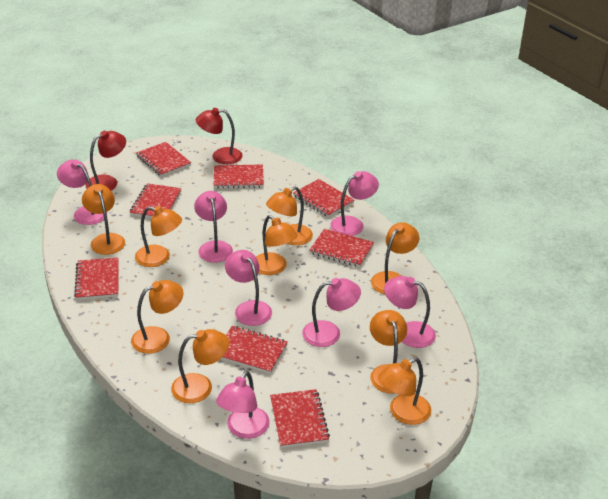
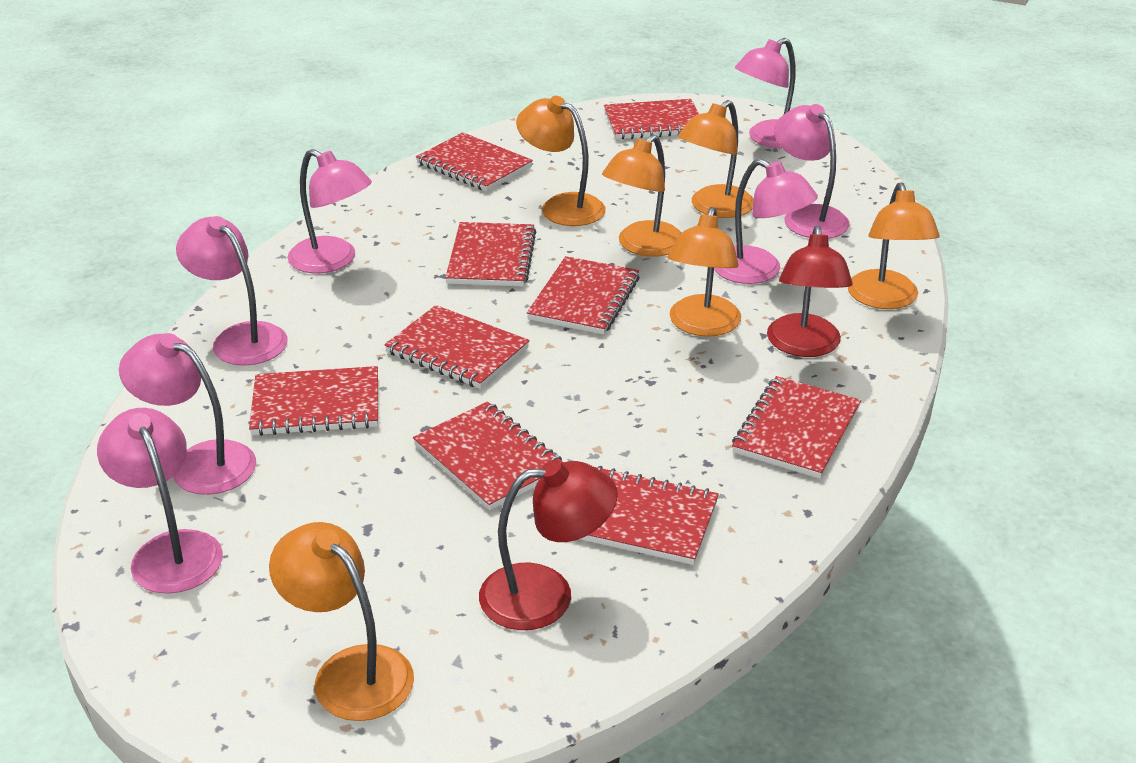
orange lamp: [82,184,125,255] [131,280,184,354] [135,206,182,267] [171,329,229,403] [256,215,298,275] [266,186,313,245] [370,310,407,394] [371,222,419,294] [378,357,431,425] = 9 -> [269,522,414,721] [516,96,606,226] [602,135,682,257] [668,207,741,337] [678,100,754,218] [848,182,940,309] = 6
red notebook: [74,257,119,300] [130,183,182,218] [136,142,191,177] [214,165,264,188] [221,326,288,374] [270,389,330,448] [293,179,354,217] [309,229,374,267] = 8 -> [249,366,378,436] [384,305,530,389] [413,402,563,510] [416,132,533,192] [445,222,536,287] [527,256,640,335] [580,466,719,565] [604,99,699,140] [732,376,861,479] = 9

